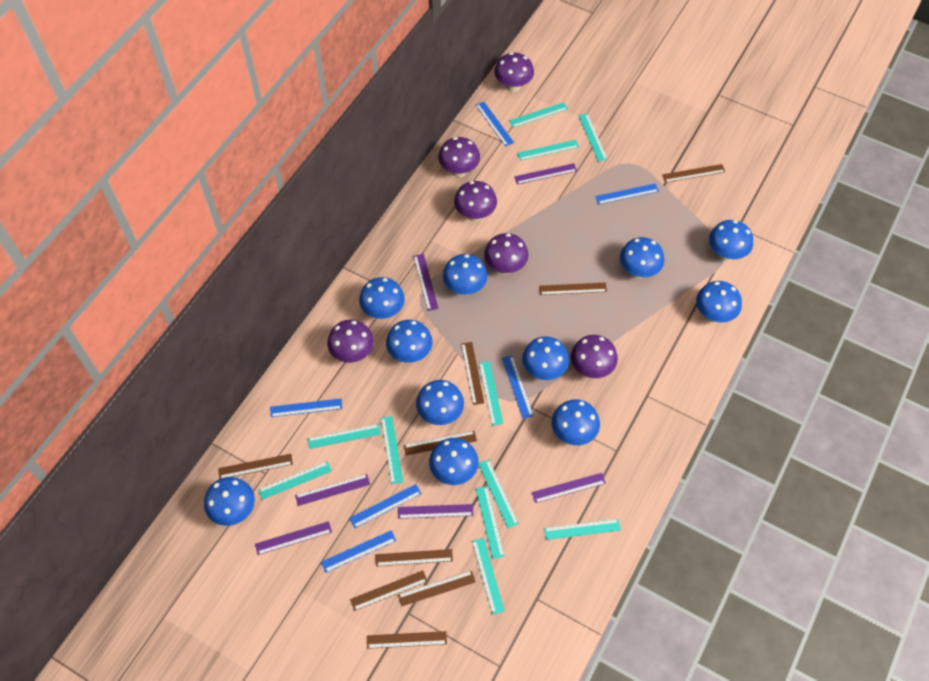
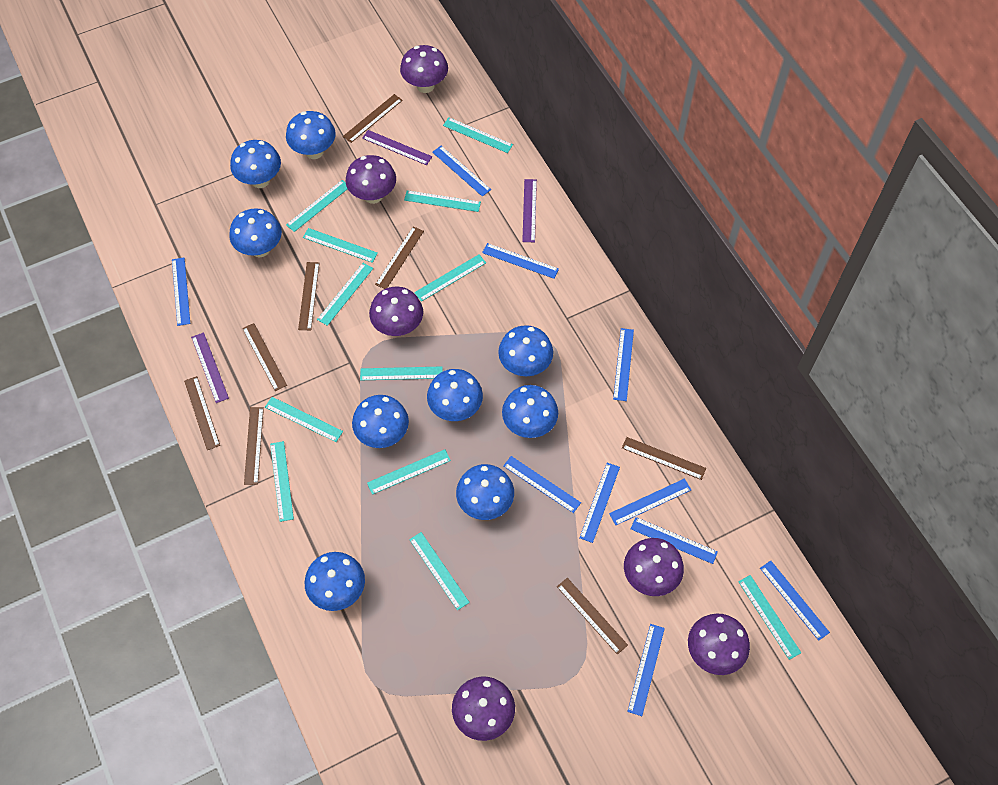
blue mushroom: [204,477,255,526] [359,277,405,319] [386,320,433,363] [416,380,464,425] [429,438,479,485] [443,254,488,295] [522,336,569,380] [552,399,600,445] [620,237,664,279] [696,281,742,323] [709,220,753,261] = 11 -> [229,208,282,257] [230,140,281,188] [286,111,336,159] [305,552,365,611] [352,395,409,448] [427,369,483,421] [456,464,514,520] [498,325,553,376] [502,385,558,438] = 9
blue ruler: [270,399,342,417] [321,530,396,573] [349,484,421,528] [476,102,514,147] [502,355,534,419] [595,183,659,204] = 6 -> [172,258,190,326] [432,146,491,197] [482,243,559,279] [503,456,581,513] [579,463,620,543] [609,478,691,525] [613,328,634,401] [627,624,665,716] [631,517,718,564] [760,561,830,641] = 10
brown ruler: [218,454,293,479] [350,570,428,611] [367,631,447,649] [376,549,453,567] [398,571,476,607] [404,431,477,456] [461,342,484,405] [539,283,607,295] [662,164,725,183] = 9 -> [184,376,220,450] [242,323,287,391] [244,407,264,485] [298,262,319,330] [343,94,403,143] [375,226,424,289] [557,578,628,655] [622,437,706,480] = 8
purple ruler: [255,521,332,555] [295,474,370,506] [398,504,473,519] [413,254,439,311] [514,163,577,185] [532,473,606,503] = 6 -> [191,332,229,403] [362,130,432,165] [522,179,537,242] = 3
turquoise ruler: [258,461,332,500] [308,424,381,449] [381,416,403,484] [472,538,505,615] [476,486,505,559] [478,459,519,528] [479,361,503,426] [509,102,568,128] [517,140,579,161] [544,519,621,540] [578,113,608,162] = 11 -> [265,397,343,442] [270,441,294,522] [286,180,347,232] [303,228,378,263] [317,263,373,326] [360,366,443,380] [367,449,451,495] [404,190,481,212] [409,532,470,610] [414,254,486,302] [443,117,513,153] [738,575,801,660] = 12

